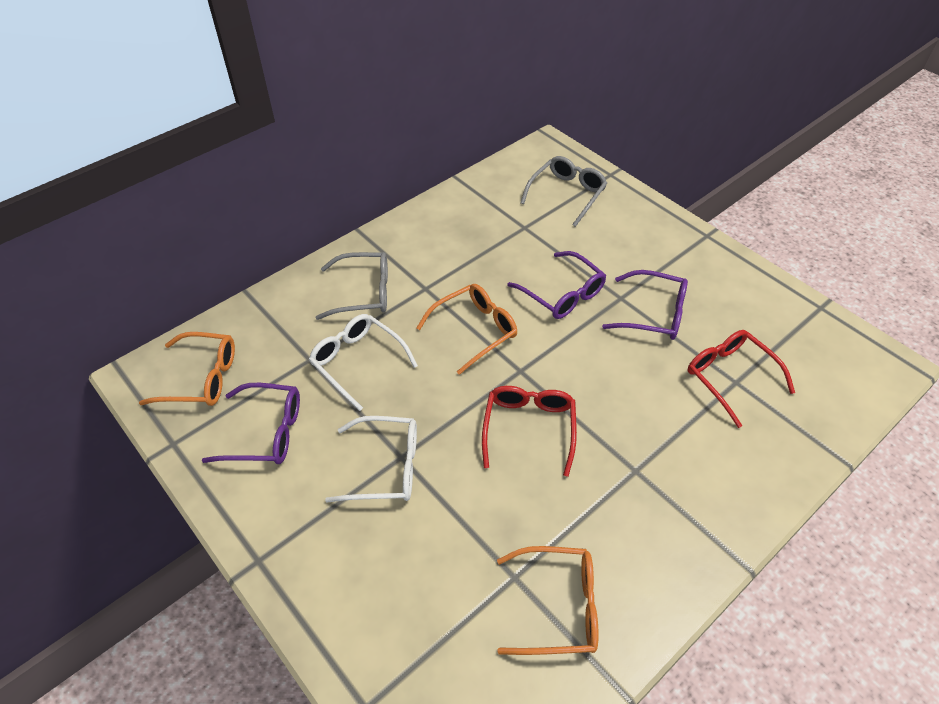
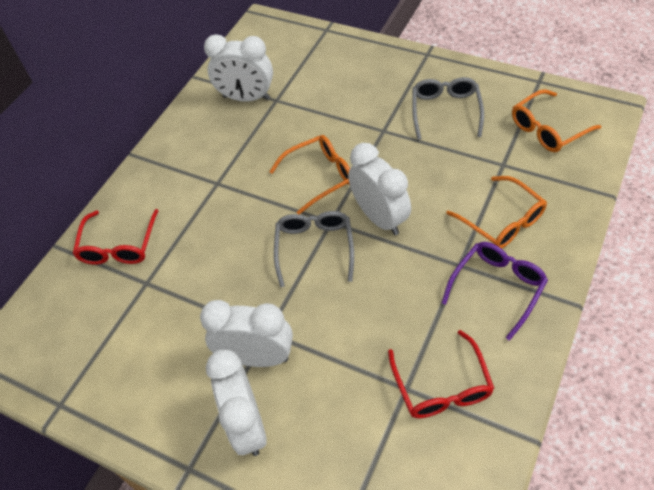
purple glasses: [202,383,300,464] [507,251,606,319] [602,270,688,340] = 3 -> [442,242,548,341] = 1
white clock: none = 0 -> [200,300,293,367] [204,34,273,102] [206,350,267,456] [348,143,411,235] = 4
white glasses: [309,314,418,411] [325,416,417,503] = 2 -> none = 0

